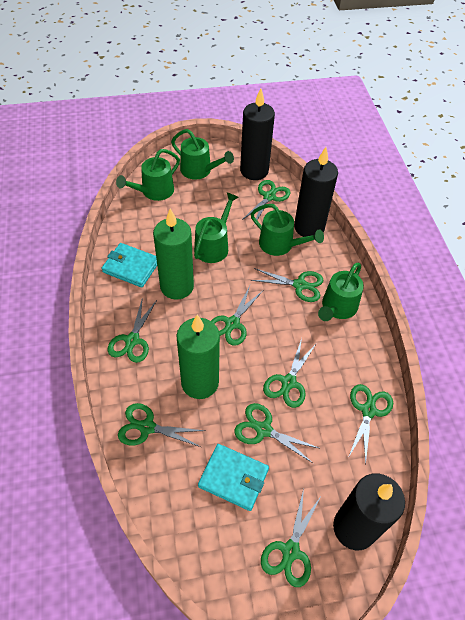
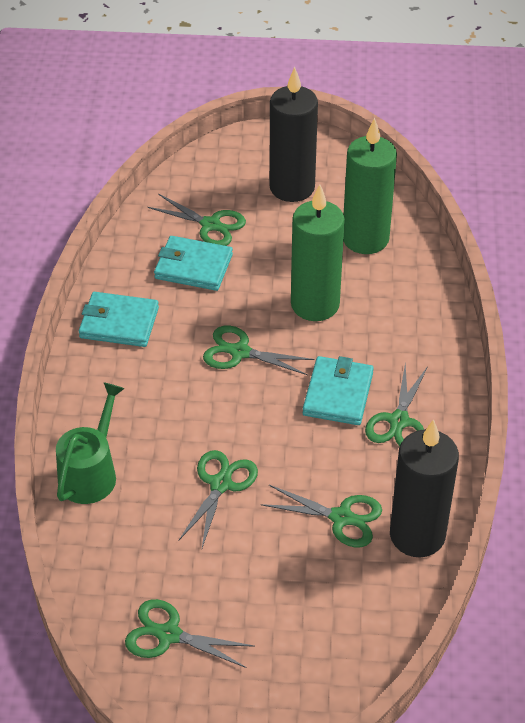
black candle: [240,88,275,180] [294,147,338,237] [333,474,405,550] = 3 -> [269,67,318,202] [390,419,459,557] = 2
green scissors: [108,297,157,363] [118,403,205,447] [211,286,263,346] [234,403,321,464] [242,180,290,225] [251,268,323,302] [261,488,320,587] [263,338,317,408] [348,384,393,465] = 9 -> [125,599,255,668] [147,194,246,246] [178,450,258,548] [203,325,314,375] [261,485,382,547] [365,364,428,446] = 6
green watering can: [116,149,180,201] [171,129,234,180] [194,192,238,263] [251,204,324,256] [318,263,364,321] = 5 -> [56,382,125,504] = 1
turquoise wallet: [102,243,157,287] [198,444,269,511] = 2 -> [79,292,159,347] [154,236,233,291] [303,356,374,425] = 3

